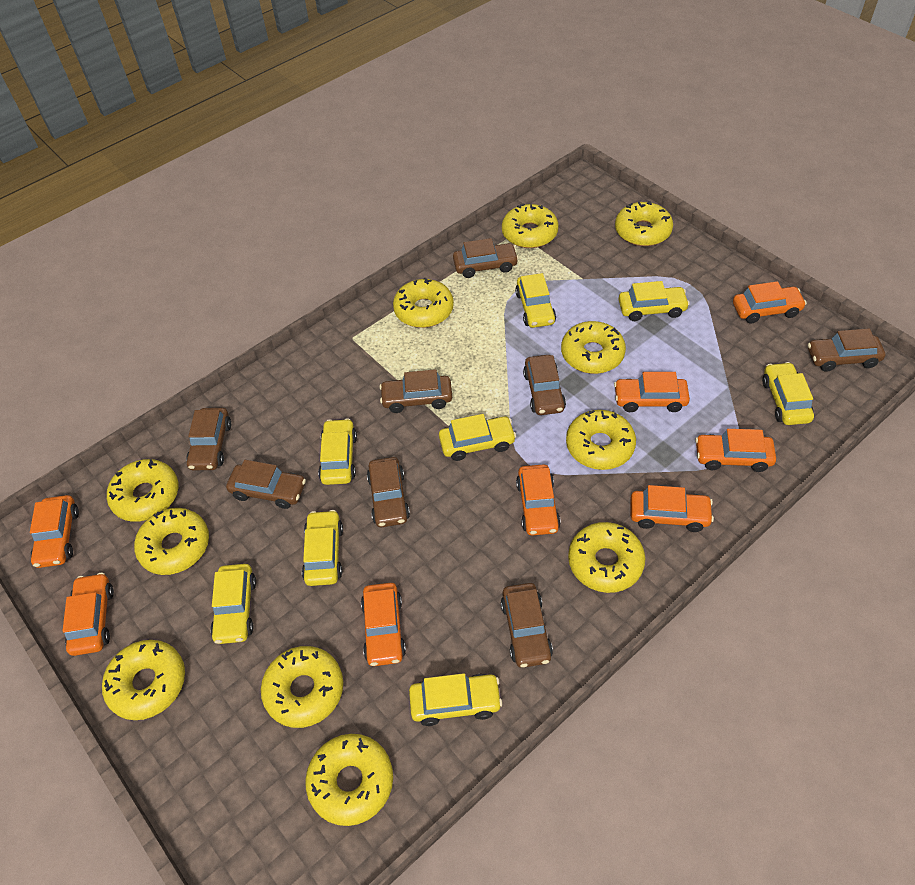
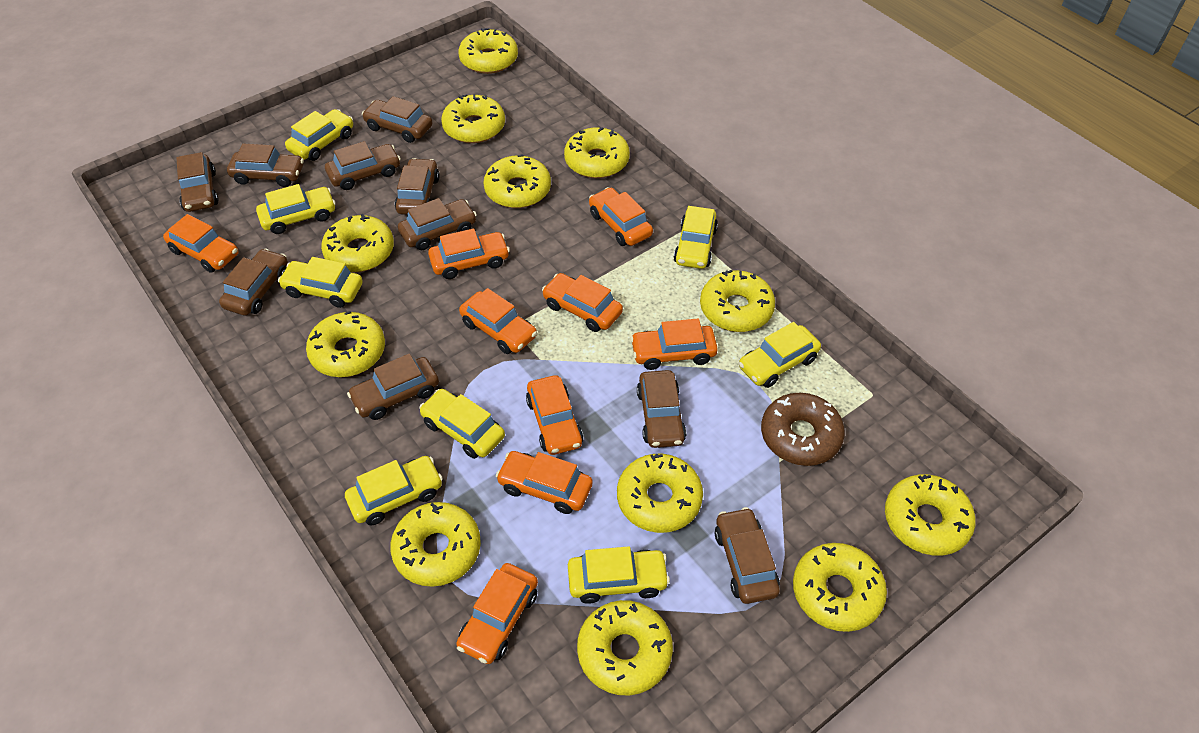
brown car: [186,408,231,470] [226,460,306,509] [367,457,410,527] [379,369,452,413] [453,238,519,278] [501,583,553,668] [523,355,566,415] [808,329,885,372] = 8 -> [176,152,219,212] [219,249,288,316] [227,144,304,187] [325,141,401,190] [347,353,439,420] [362,96,432,143] [395,158,440,215] [398,198,477,250] [637,370,686,448] [715,507,780,604] = 10
brown donut: none = 0 -> [761,393,845,466] = 1
orange car: [30,495,79,568] [63,573,114,656] [361,583,406,666] [516,464,561,536] [614,372,690,412] [631,485,714,532] [695,429,776,472] [733,281,807,323] = 8 -> [163,214,238,273] [428,229,510,279] [456,563,538,664] [459,288,537,354] [496,451,593,514] [526,375,583,455] [542,273,623,332] [589,187,653,246] [630,318,718,370] = 9
yellow donut: [102,640,185,720] [107,459,179,522] [134,508,209,575] [261,646,343,728] [305,734,393,826] [393,278,454,328] [502,204,559,248] [561,321,626,374] [566,410,636,470] [568,522,645,593] [615,201,673,246] = 11 -> [306,311,385,377] [321,214,394,272] [390,502,481,587] [441,94,505,143] [458,28,518,74] [483,154,551,208] [564,127,630,178] [577,600,673,695] [617,454,703,533] [700,270,775,332] [793,543,887,632] [885,474,976,556] = 12

